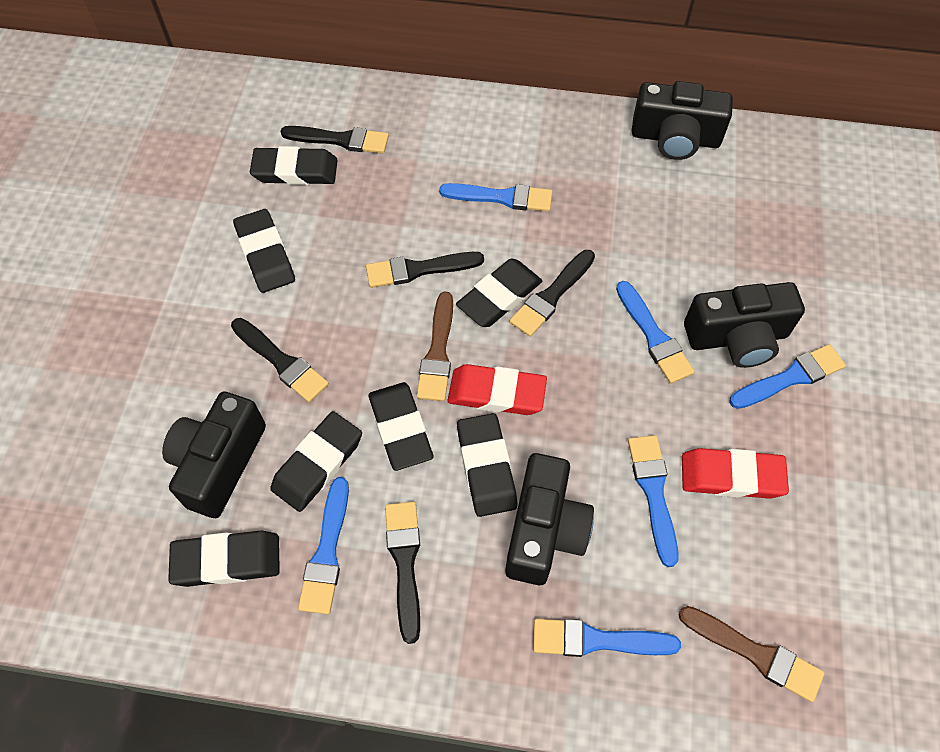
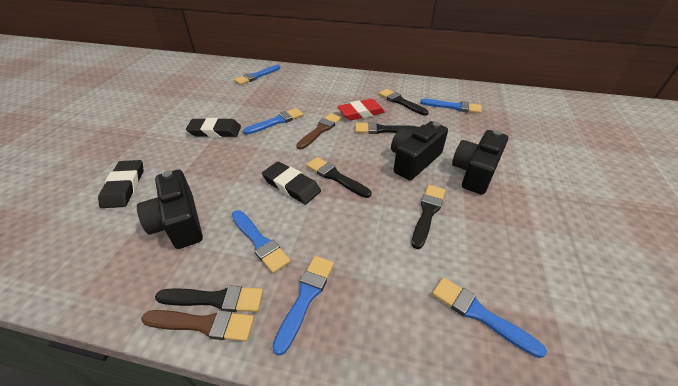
black camera: [162,392,266,518] [505,453,594,585] [632,81,733,160] [684,282,805,368] = 4 -> [137,170,203,249] [391,121,448,180] [452,130,508,195] = 3
black eraser: [168,530,280,587] [233,209,295,293] [250,146,338,185] [270,411,362,512] [368,382,433,471] [456,258,543,327] [457,413,518,517] = 7 -> [98,160,144,208] [186,118,241,137] [262,162,321,205] = 3
red eraser: [447,364,547,415] [682,448,789,499] = 2 -> [337,99,385,120] = 1

